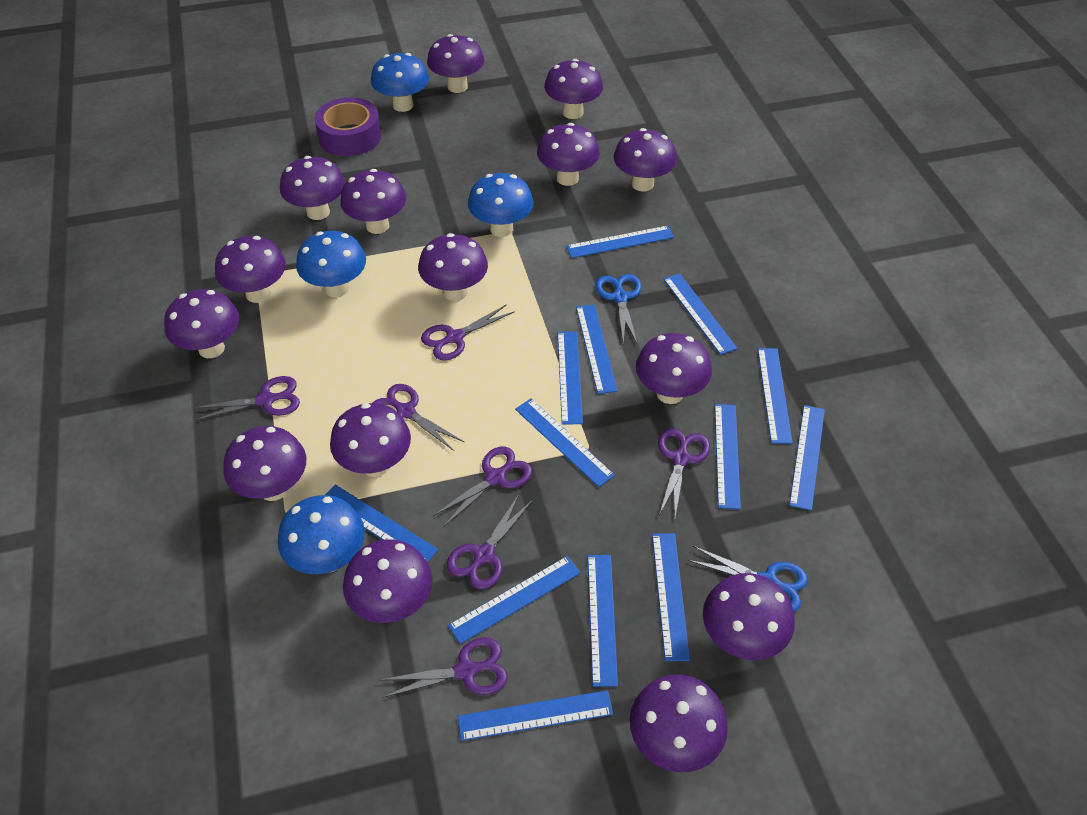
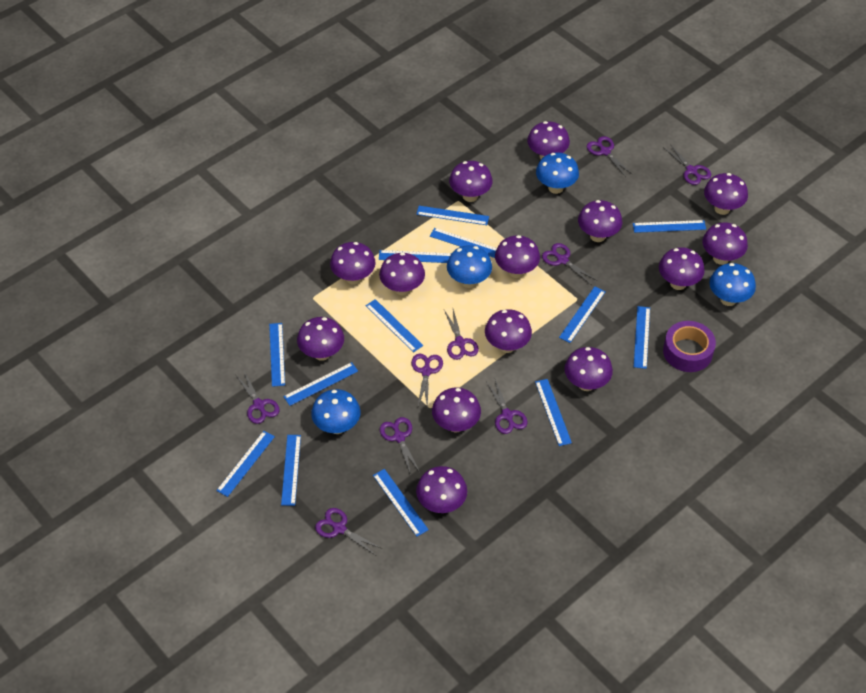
blue scissors: [596,274,641,343] [688,546,808,612] = 2 -> none = 0
purple mushroom: [164,289,239,358] [215,236,286,303] [223,426,306,501] [280,156,345,220] [330,403,411,477] [340,169,406,234] [343,539,432,623] [418,233,488,301] [427,34,484,93] [537,123,600,186] [544,59,603,119] [614,128,677,192] [630,675,728,772] [636,333,712,404] [703,573,795,660] = 15 -> [297,317,344,361] [330,242,376,284] [379,252,425,295] [416,466,467,513] [432,388,481,432] [449,161,493,202] [485,309,532,353] [495,235,540,278] [527,121,570,159] [565,347,613,391] [578,200,622,242] [659,247,705,290] [703,222,748,265] [704,173,748,215] = 14
purple scissors: [193,376,300,421] [373,384,464,451] [380,637,508,698] [421,304,515,361] [433,446,532,526] [446,494,533,589] [658,428,710,517] = 7 -> [235,371,280,424] [315,508,382,555] [380,417,420,475] [411,354,443,407] [444,309,479,360] [486,379,527,434] [542,243,598,285] [587,136,633,177] [663,144,711,185] = 9

